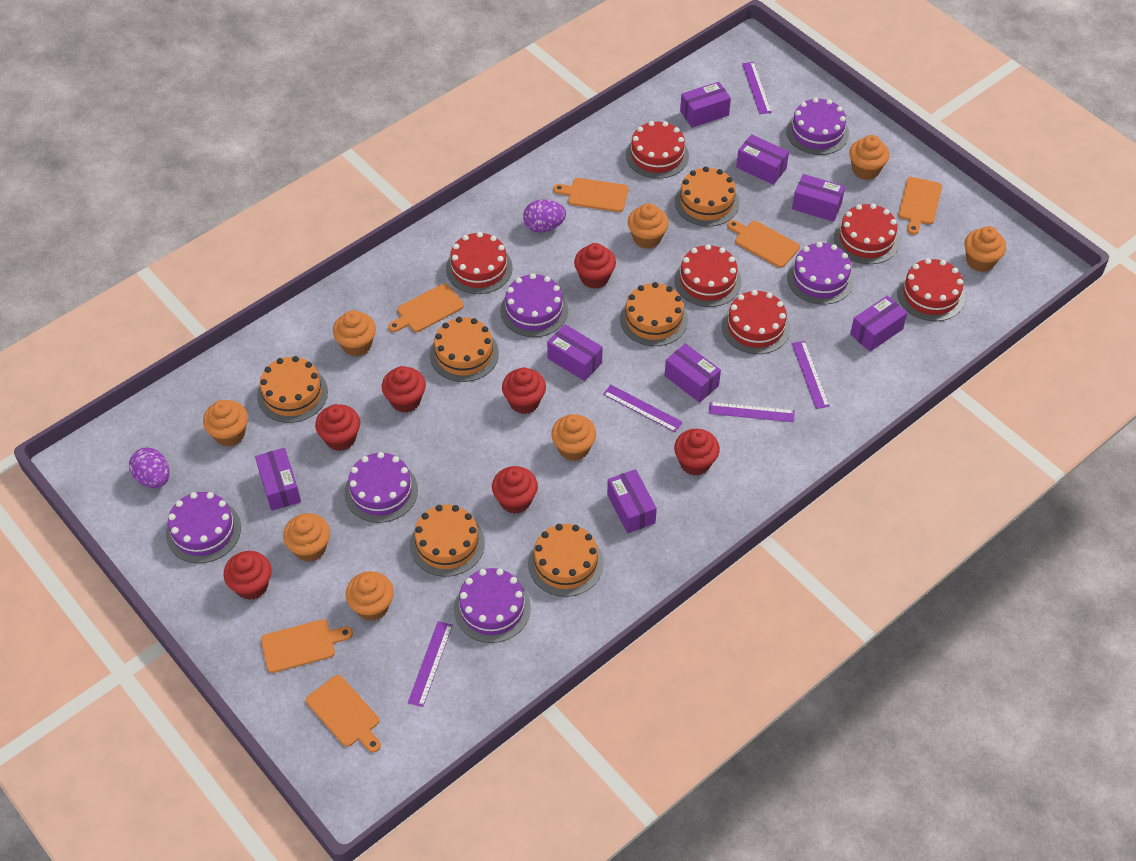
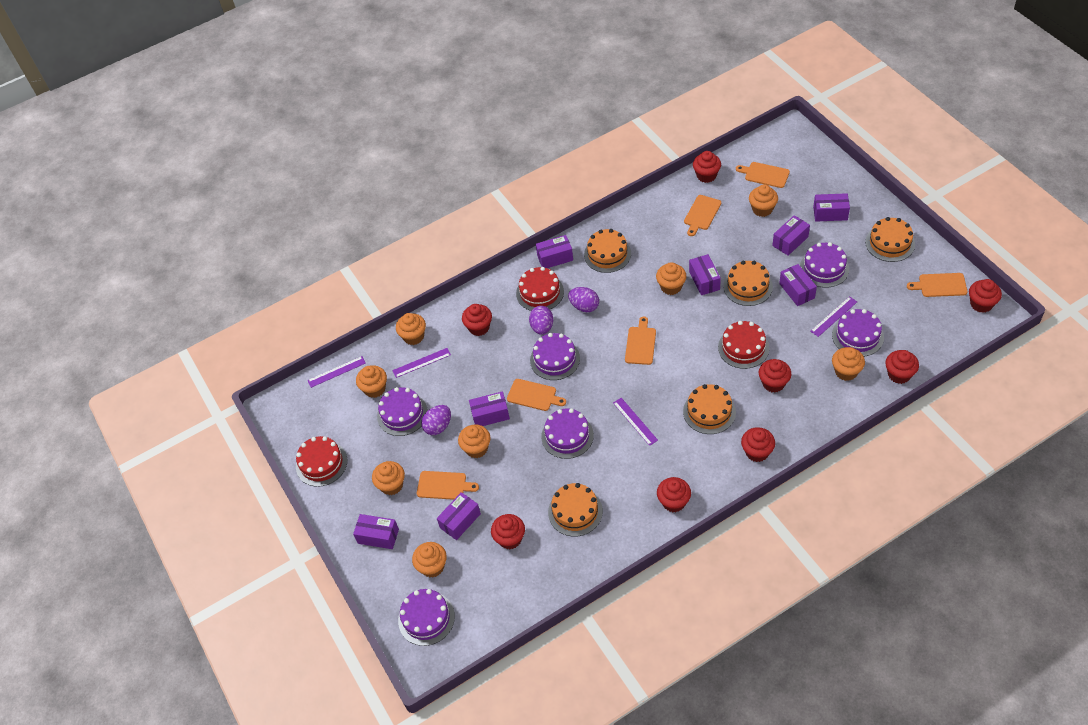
orange cake: [257,356,328,423] [410,505,485,577] [430,317,499,382] [528,524,604,597] [620,282,688,346] [675,167,739,227] = 6 -> [548,483,603,537] [584,229,631,273] [683,384,736,434] [723,261,773,306] [865,217,915,262] = 5
purple egg: [129,448,169,488] [523,200,566,233] = 2 -> [421,405,451,435] [529,306,553,335] [568,287,599,312] = 3
purple ruler: [408,621,453,707] [603,385,683,432] [709,402,795,422] [742,62,772,114] [792,341,830,409] = 5 -> [307,356,366,388] [392,348,451,378] [613,398,658,446] [810,296,857,337] = 4
red cake: [446,232,513,294] [626,121,689,179] [674,244,741,307] [722,290,790,354] [834,204,900,264] [897,258,965,321] = 6 -> [296,436,347,487] [516,267,564,311] [718,321,769,369] = 3
red cupcake: [224,551,272,600] [315,404,360,451] [382,366,426,413] [492,466,538,514] [502,367,546,414] [574,243,616,289] [674,429,720,475] = 7 -> [462,304,492,336] [491,514,525,549] [657,477,691,512] [693,151,721,183] [741,427,775,462] [759,359,791,393] [885,350,919,384] [969,279,1002,313] = 8

